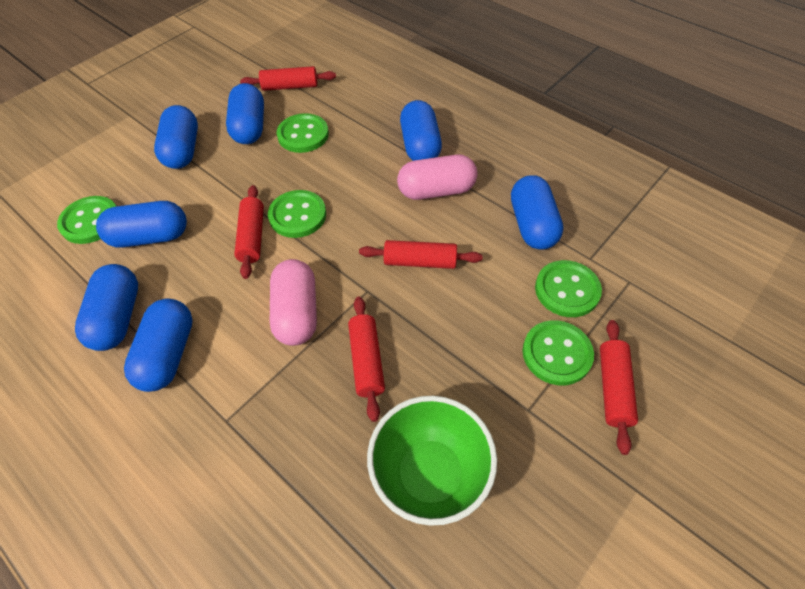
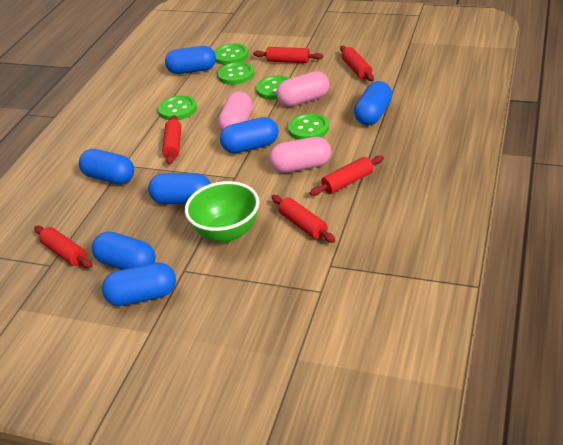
pink capsule: [270,259,317,346] [397,155,478,200] = 2 -> [218,91,253,131] [269,137,331,173] [276,71,329,107] = 3
red rolling pin: [234,185,264,279] [240,66,336,91] [348,297,385,422] [359,240,483,269] [600,320,638,455] = 5 -> [34,226,92,268] [162,115,181,165] [253,47,323,63] [272,195,336,243] [310,155,384,196] [340,46,374,81] = 6

